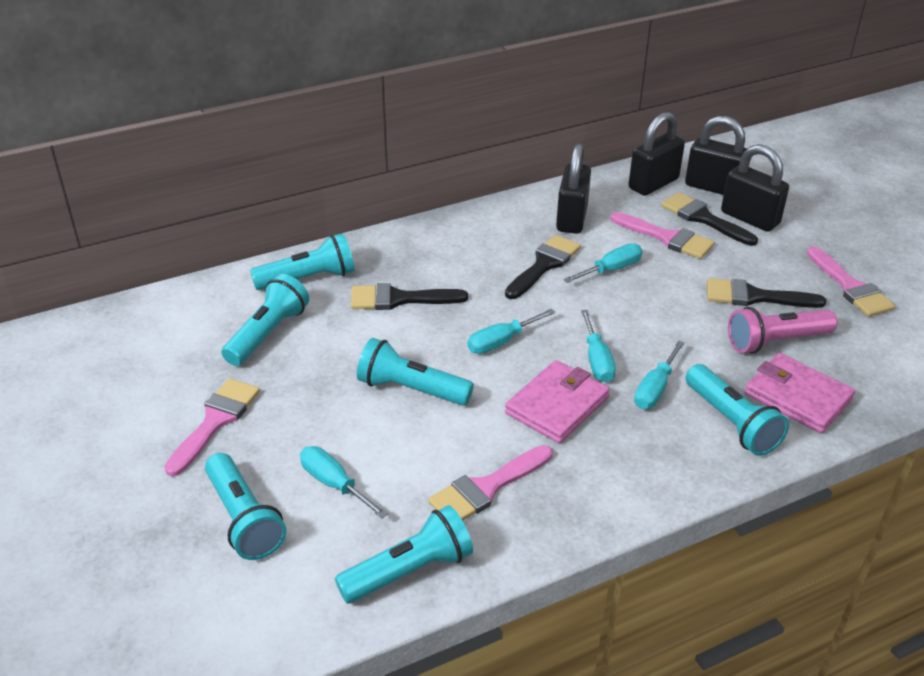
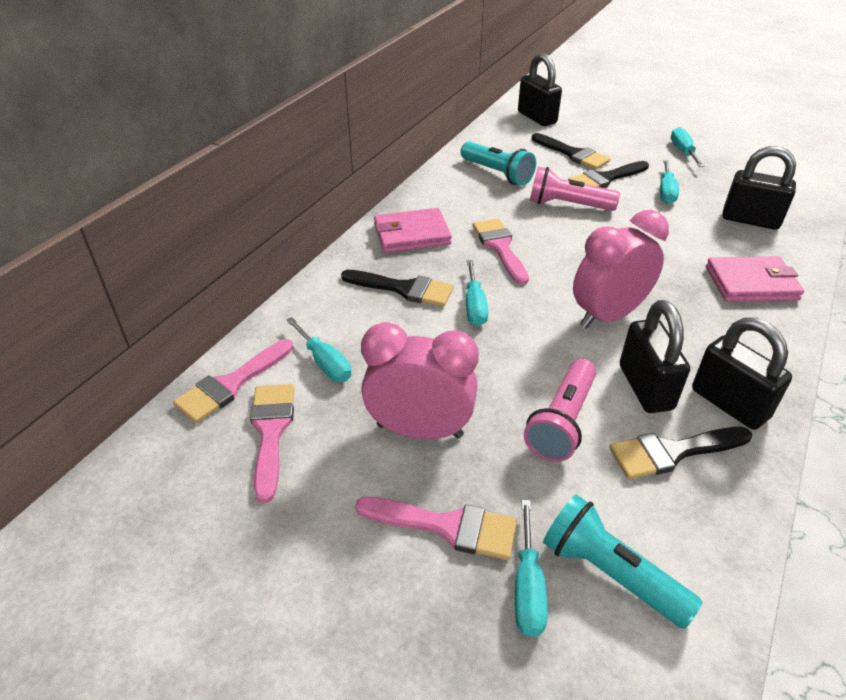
pink clock: none = 0 -> [361,322,479,440] [573,210,669,329] = 2
pink flashlight: [728,307,837,354] = 1 -> [524,359,596,462] [529,166,620,211] = 2
turquoise flashlight: [205,453,287,560] [221,274,309,366] [250,233,354,290] [335,505,473,604] [357,338,474,406] [686,364,789,456] = 6 -> [460,141,536,186] [543,494,703,629] = 2

